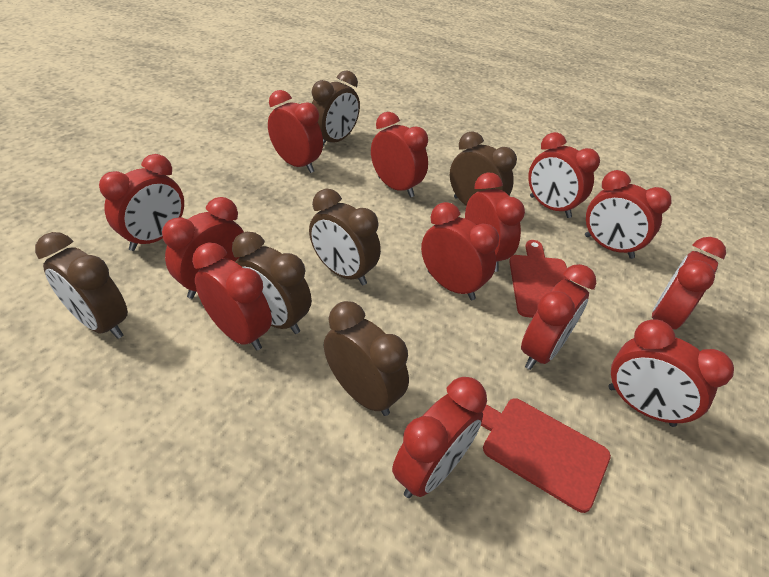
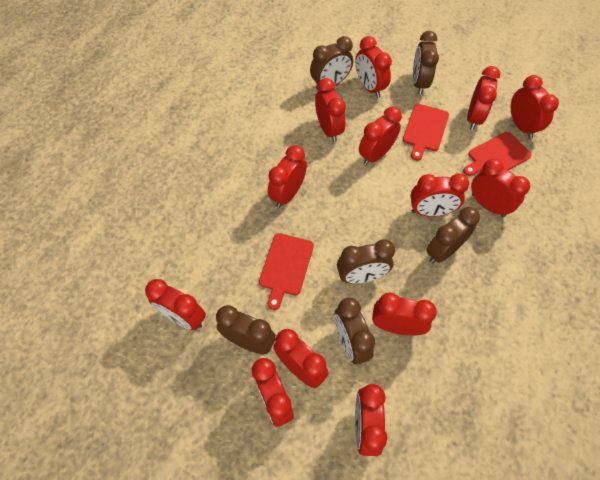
red cutting board: [481,398,611,513] [509,240,570,318] = 2 -> [259,233,314,310] [403,104,449,161] [463,132,531,176] = 3

